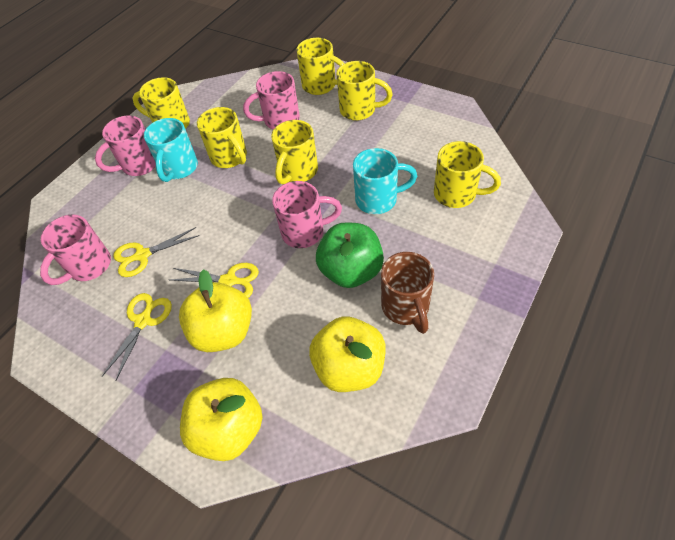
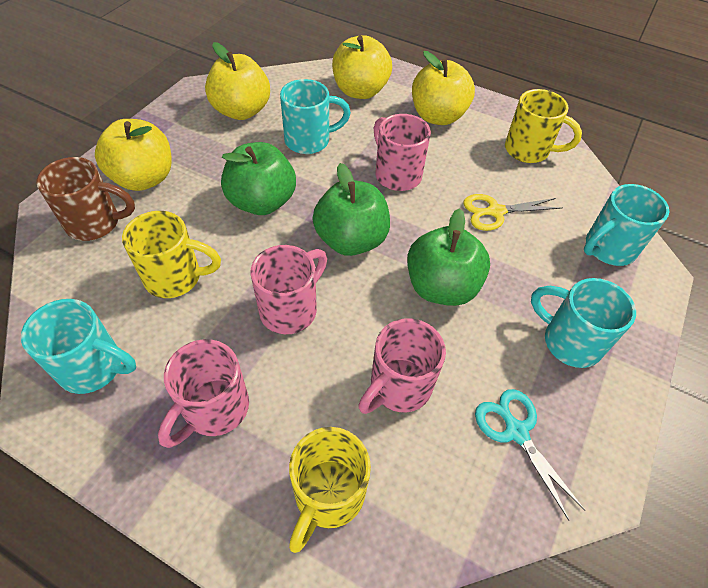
green apple: [316,223,384,288] = 1 -> [221,142,296,215] [312,163,390,256] [407,208,490,306] = 3
turquoise mug: [144,118,198,182] [353,148,417,214] = 2 -> [21,299,136,394] [280,79,351,154] [531,278,636,368] [584,184,669,266] = 4
turquoise scissors: none = 0 -> [475,389,586,521] = 1
yellow apple: [179,269,252,352] [180,378,263,461] [309,317,386,392] = 3 -> [95,119,172,191] [205,42,270,120] [332,35,392,99] [412,51,475,125] = 4
yellow mug: [132,77,190,129] [197,107,247,168] [271,120,318,185] [296,38,344,95] [336,61,393,121] [434,141,501,208] = 6 -> [122,211,221,298] [289,427,371,553] [505,89,582,163] = 3
yellow scissors: [102,293,172,380] [113,227,200,277] [170,263,259,298] = 3 -> [463,194,562,231] = 1

